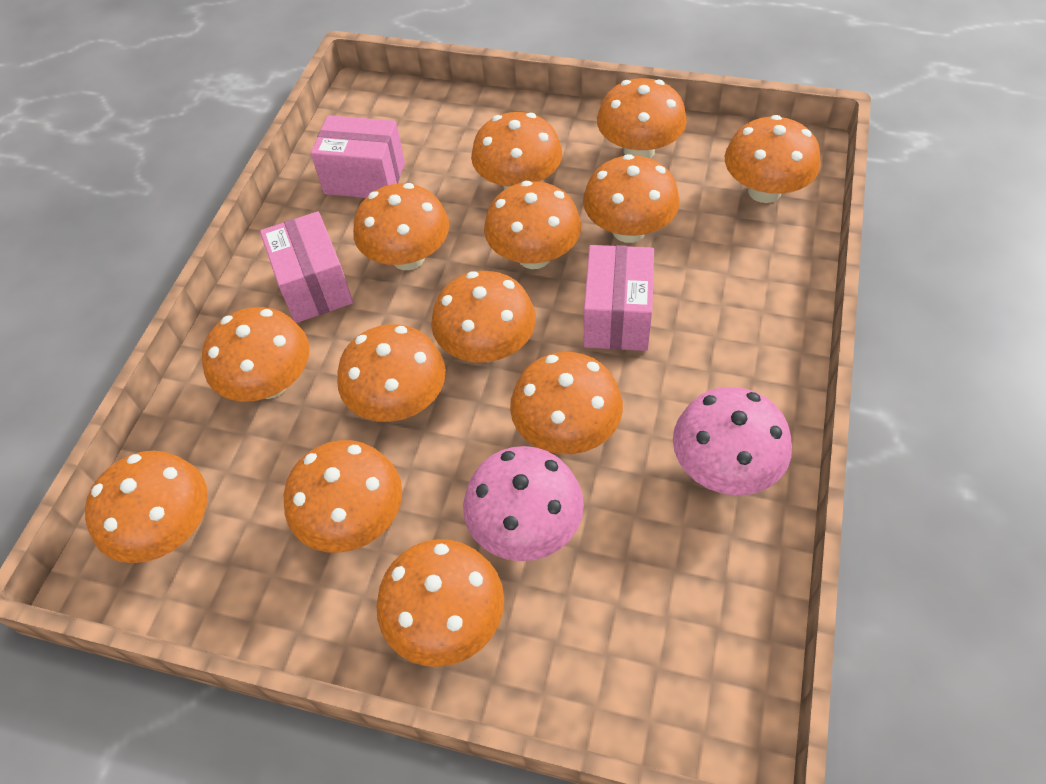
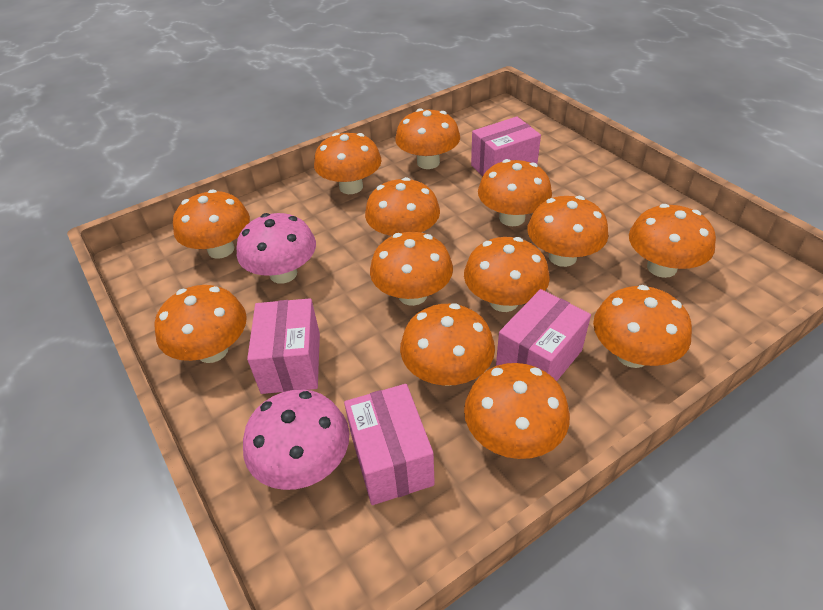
pink box: [260,212,353,323] [311,115,405,198] [584,245,654,351] = 3 -> [247,298,320,394] [344,384,435,505] [471,116,541,176] [496,289,591,381] = 4

